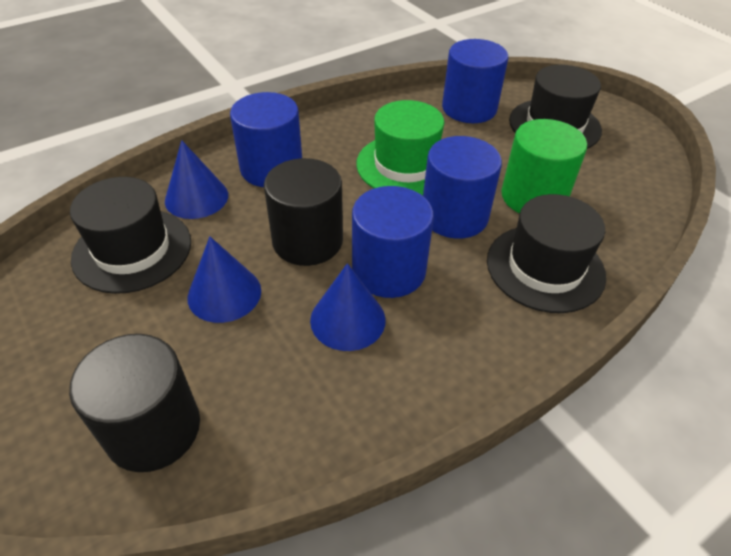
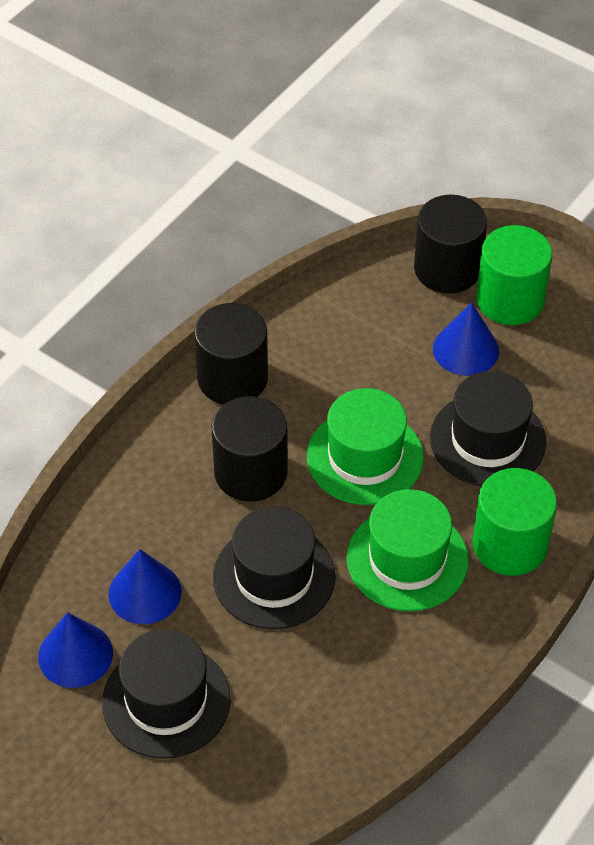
black cylinder: [69,334,200,472] [264,158,343,266] = 2 -> [194,303,268,405] [211,396,288,502] [414,195,487,294] = 3
blue cylinder: [230,92,302,187] [352,186,434,298] [423,136,502,239] [442,39,508,123] = 4 -> none = 0
green cylinder: [502,119,587,213] = 1 -> [472,468,557,576] [476,225,552,325] = 2
green hat: [356,100,444,196] = 1 -> [307,388,424,505] [347,489,468,611] = 2

